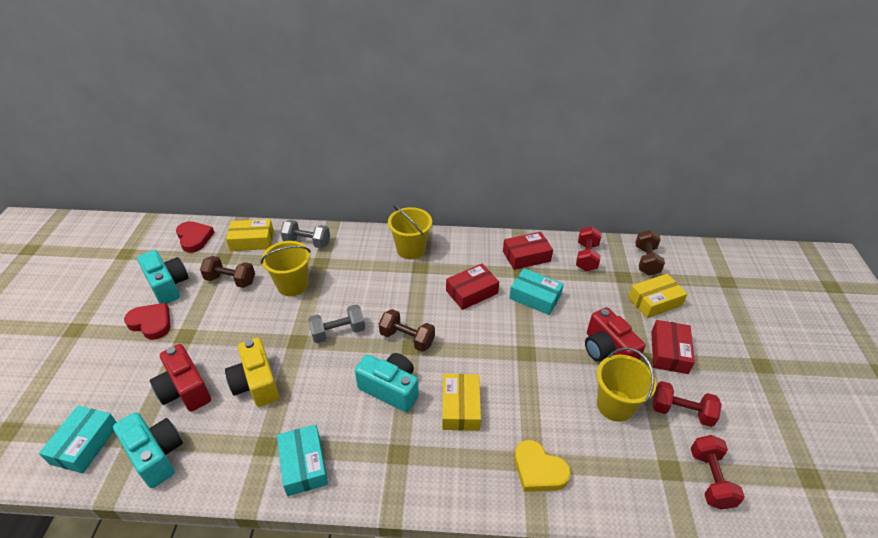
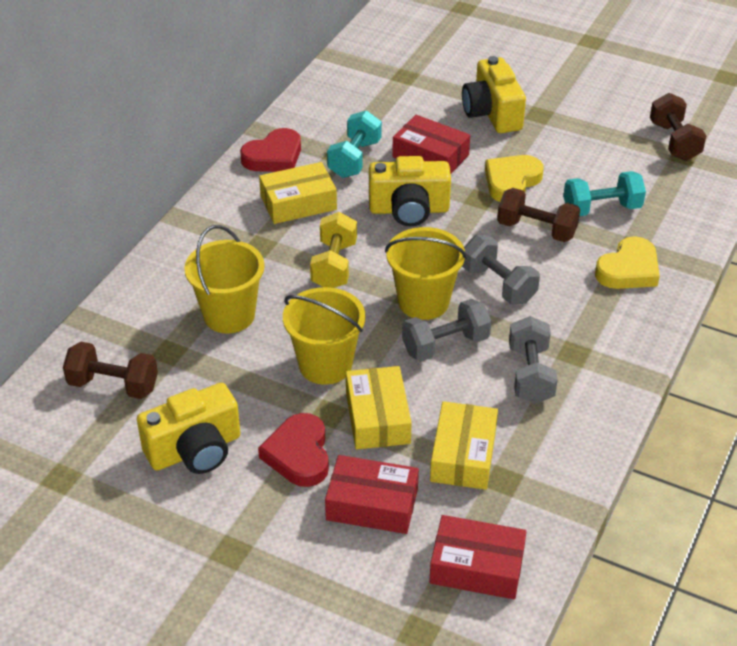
grey dumbbell: [280,220,330,248] [308,305,365,343] = 2 -> [402,299,491,361] [462,235,540,304] [509,316,558,404] = 3
red camera: [150,344,211,412] [585,307,645,362] = 2 -> none = 0
red dumbbell: [576,226,602,271] [652,381,722,427] [691,435,745,510] = 3 -> none = 0
turquoise box: [39,406,117,473] [277,424,328,496] [509,268,564,315] = 3 -> none = 0
turquoise camera: [113,412,183,488] [137,250,188,304] [355,353,419,412] = 3 -> none = 0
turquoise dumbbell: none = 0 -> [327,111,382,178] [563,171,646,216] = 2
yellow camera: [225,338,279,407] = 1 -> [137,383,241,474] [369,156,451,226] [462,56,526,133] = 3
yellow dumbbell: none = 0 -> [310,212,357,288] = 1
yellow heart: [514,440,571,492] = 1 -> [485,155,544,202] [595,236,660,289] = 2

